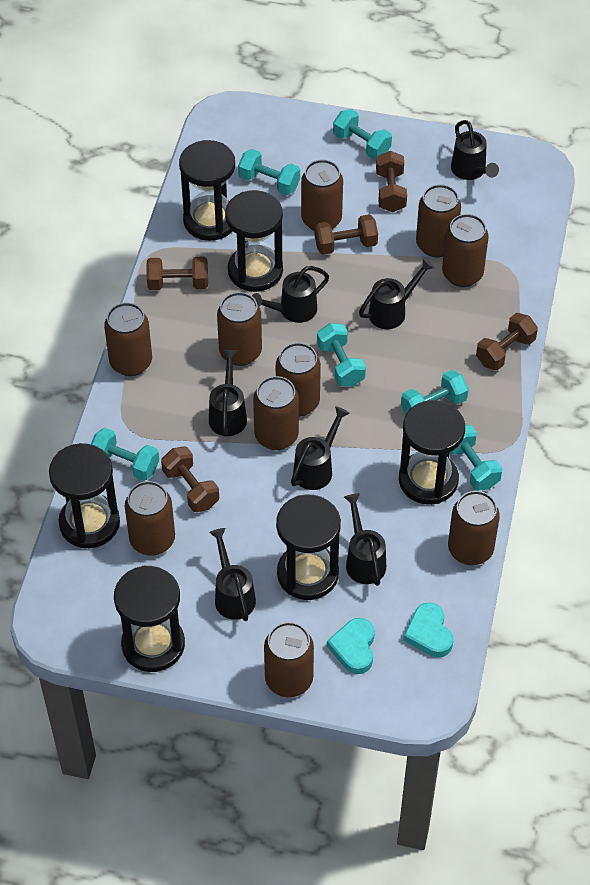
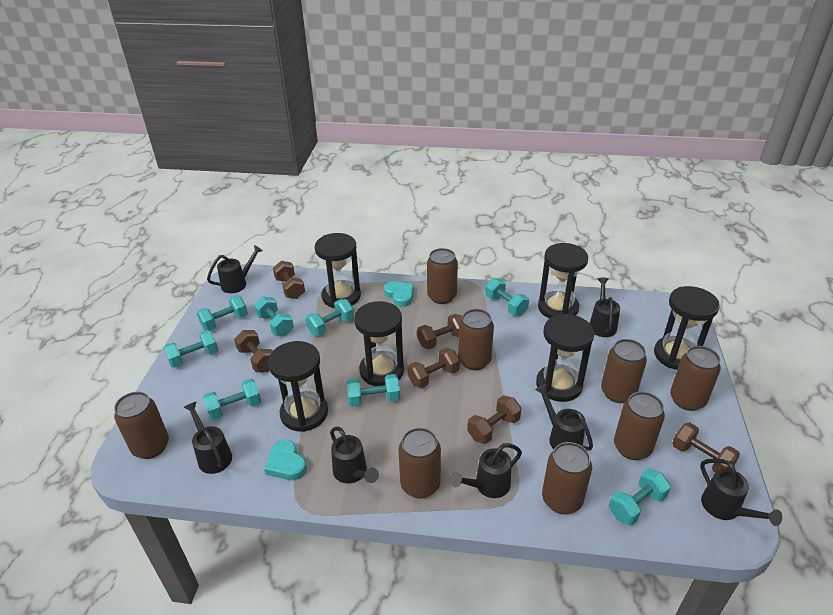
brown can: [104,303,152,376] [125,481,175,556] [217,292,262,366] [253,376,299,450] [264,622,314,697] [276,343,321,417] [301,159,343,231] [416,184,461,257] [442,214,489,287] [448,491,500,565] = 10 -> [114,392,169,459] [398,428,441,499] [427,248,458,304] [458,309,494,370] [542,442,592,514] [601,339,647,403] [614,392,665,460] [670,346,721,411] = 8
brown dumbbell: [146,257,208,290] [161,447,219,512] [315,215,378,255] [376,151,407,212] [476,313,538,370] = 5 -> [234,330,272,372] [273,261,305,299] [408,348,460,388] [417,314,462,349] [467,395,521,444] [672,423,740,472] = 6
turquoise dumbbell: [91,428,159,481] [238,149,300,195] [317,323,366,387] [333,109,392,159] [401,370,469,415] [450,425,502,491] = 6 -> [164,330,218,368] [197,296,248,331] [203,379,261,420] [254,297,294,336] [306,299,354,336] [347,374,400,407] [485,278,529,316] [609,468,671,526] = 8

